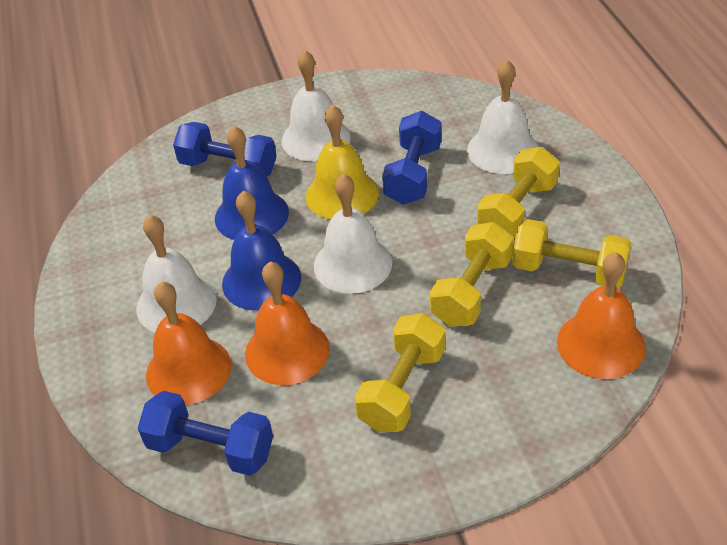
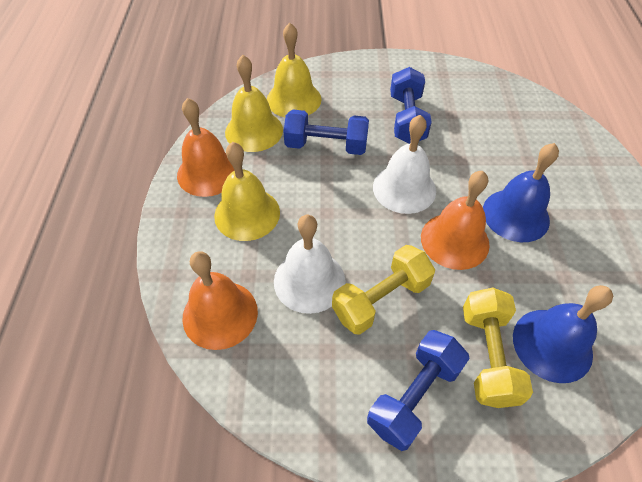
white bell: [136,215,217,332] [281,50,351,161] [314,174,392,294] [467,60,538,174] = 4 -> [274,215,345,314] [373,115,436,214] = 2
yellow bell: [306,105,379,219] = 1 -> [214,142,280,241] [225,55,283,152] [267,23,322,117] = 3
yellow dumbbell: [355,313,446,432] [430,222,514,327] [477,147,560,238] [512,219,631,288] = 4 -> [332,245,435,335] [463,287,533,408] = 2

